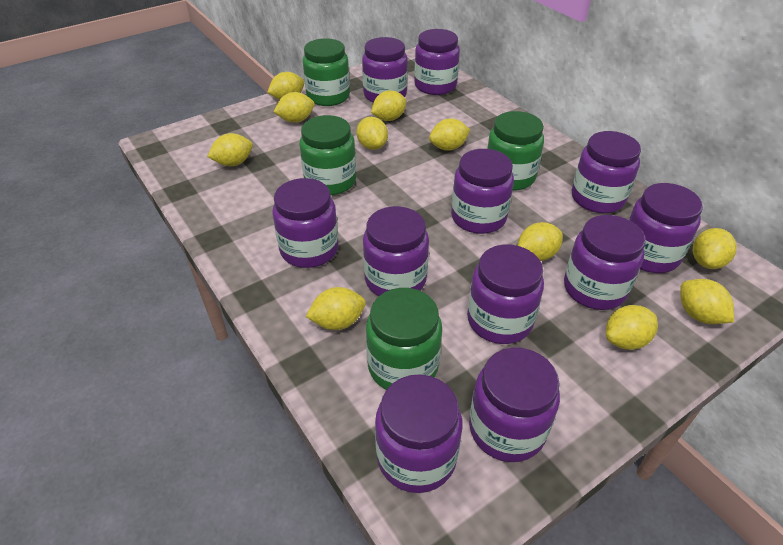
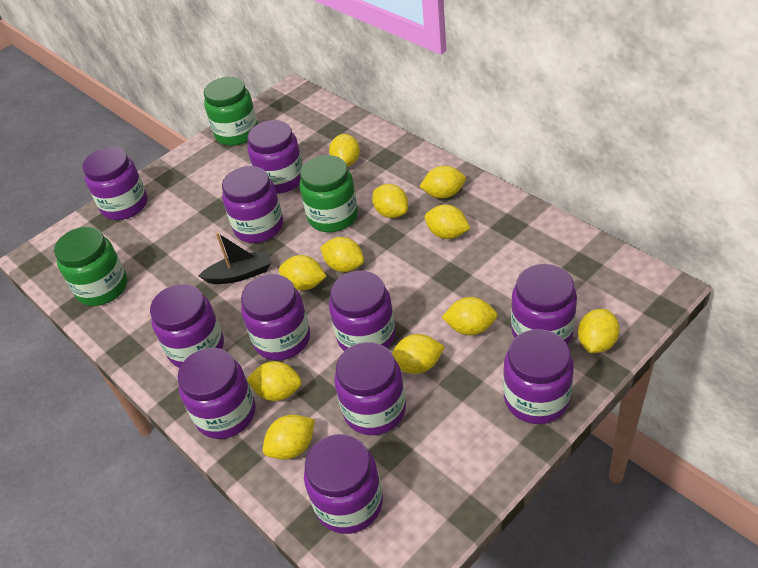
black boat: none = 0 -> [198,232,271,284] = 1
green jar: [300,115,356,195] [303,38,350,106] [366,288,442,390] [487,111,544,191] = 4 -> [54,227,127,306] [204,77,258,146] [300,155,358,232] = 3

